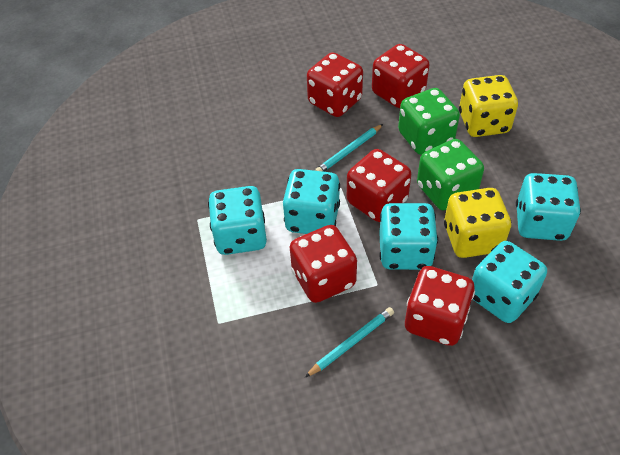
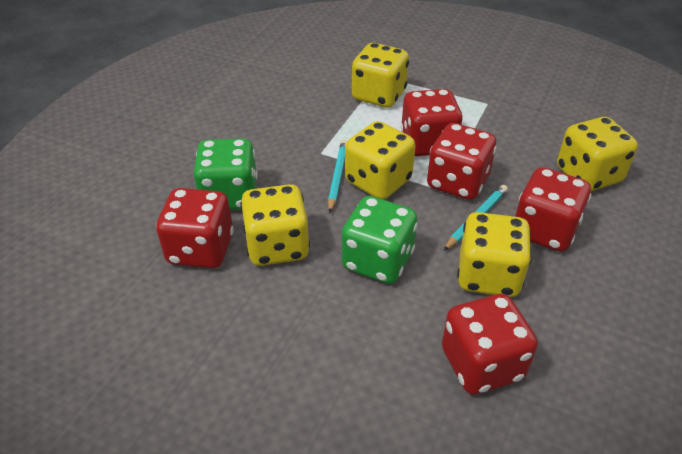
turquoise dice: [208,186,267,255] [283,169,340,234] [379,203,438,270] [472,241,547,323] [516,173,581,241] = 5 -> none = 0
yellow dice: [444,188,511,258] [459,75,518,137] = 2 -> [240,184,310,266] [345,121,415,199] [352,43,409,108] [457,212,532,297] [557,117,638,191] = 5

